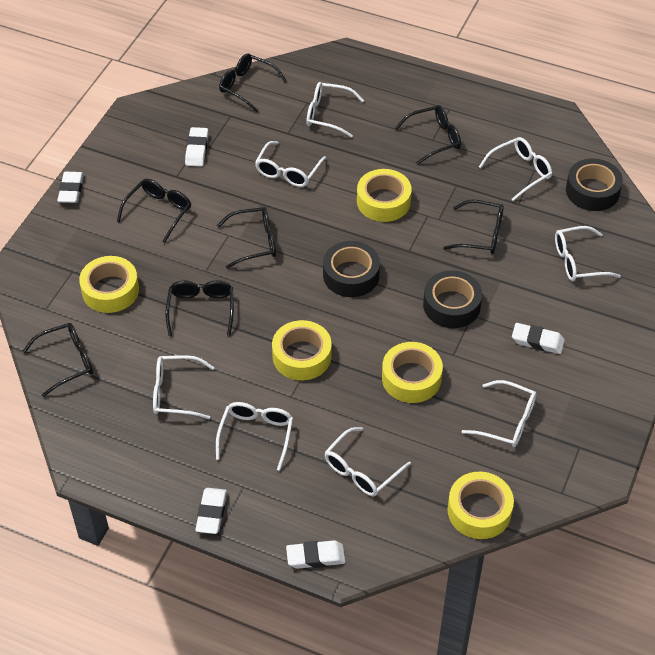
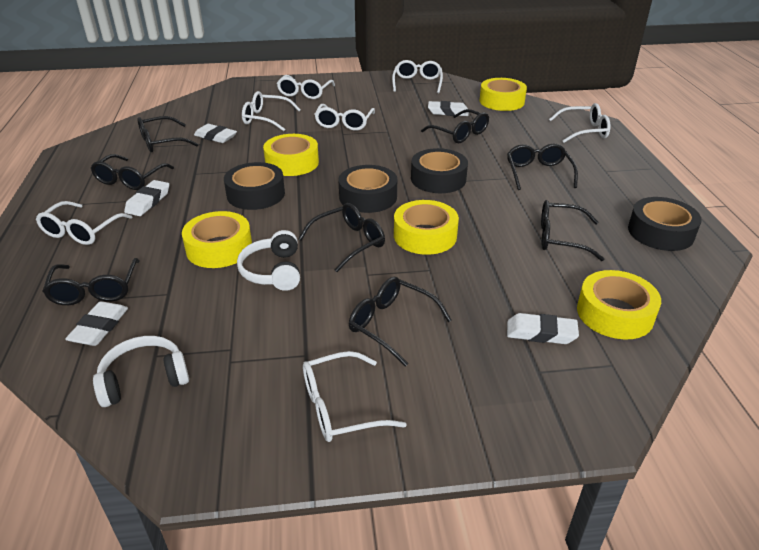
black glasses: [22,323,93,397] [117,179,191,243] [165,280,234,336] [217,207,276,269] [219,53,287,112] [395,105,461,165] [443,200,504,254] = 7 -> [43,258,140,305] [91,154,174,190] [137,116,198,152] [298,203,385,272] [349,277,452,367] [421,109,489,143] [507,144,578,190] [541,200,604,261] = 8
black tape: [323,241,380,297] [423,270,482,328] [566,158,623,211] = 3 -> [224,162,285,210] [338,165,397,213] [411,148,468,193] [628,197,702,251] = 4
white glasses: [153,355,214,419] [216,402,293,471] [255,141,326,187] [307,82,364,138] [324,427,411,496] [461,380,537,447] [479,137,552,201] [555,226,621,281] = 8 -> [36,201,132,245] [242,91,301,131] [277,75,335,99] [303,351,407,442] [314,104,375,131] [392,60,443,93] [549,103,610,143] = 7
white headphones: none = 0 -> [93,336,189,407] [237,230,300,291] = 2

